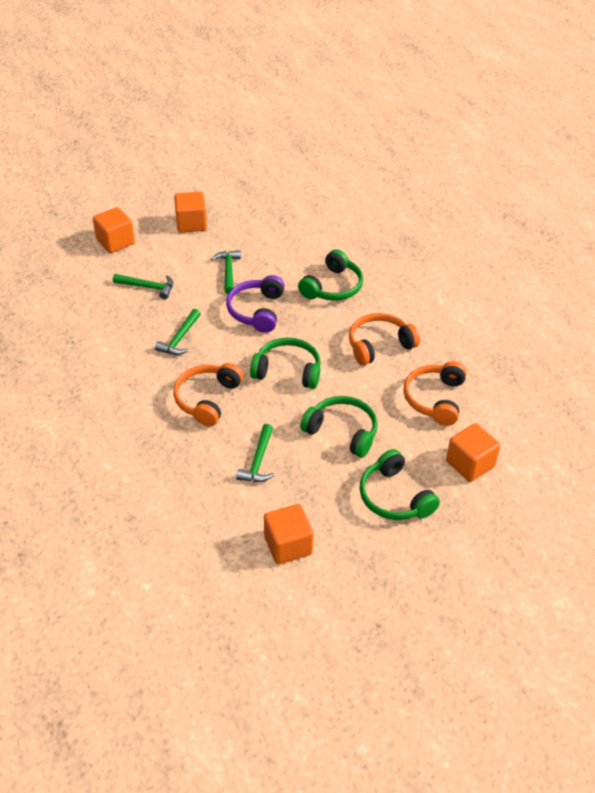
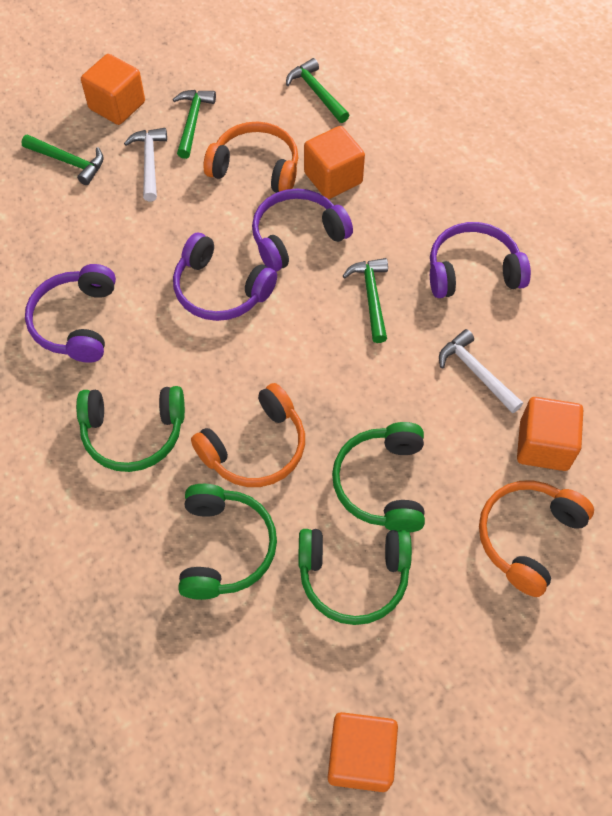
purple headphones: [226,275,285,333] = 1 -> [25,264,116,363] [173,233,277,321] [252,189,353,272] [430,222,531,298] = 4
white hammer: none = 0 -> [124,128,167,202] [439,329,523,413] = 2

